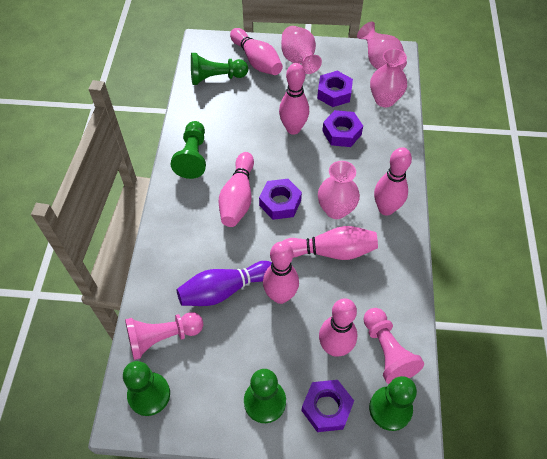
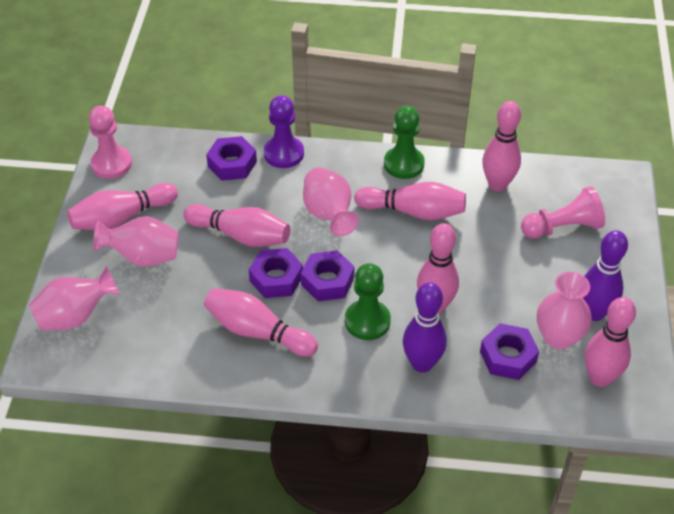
green pawn: [123,361,170,416] [170,121,206,179] [191,53,248,85] [244,369,286,423] [369,376,417,431] = 5 -> [345,263,391,340] [384,106,425,179] = 2
purple bowling pin: [177,261,272,306] = 1 -> [403,282,447,373] [583,230,628,321] = 2
purple pawn: none = 0 -> [264,95,304,168] = 1

